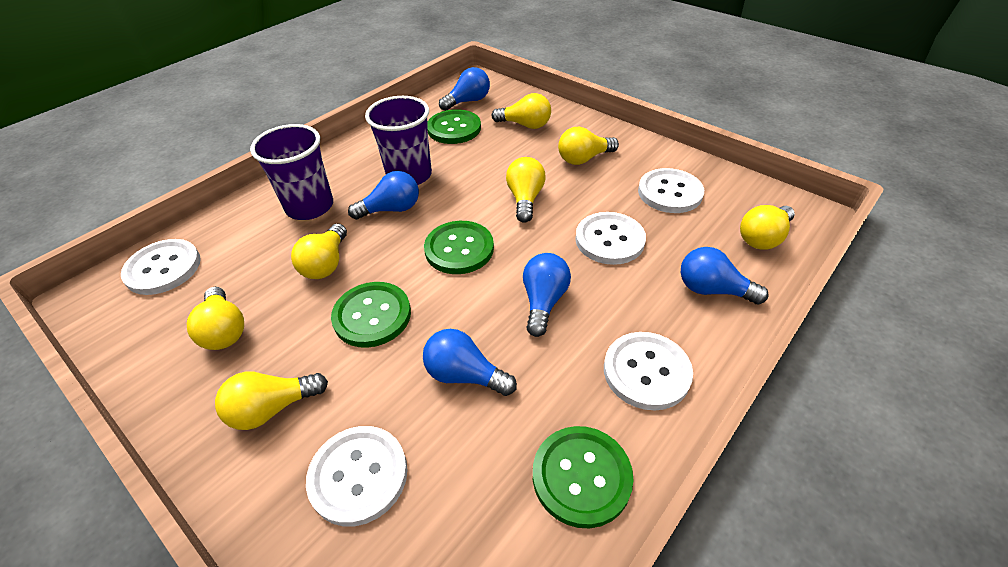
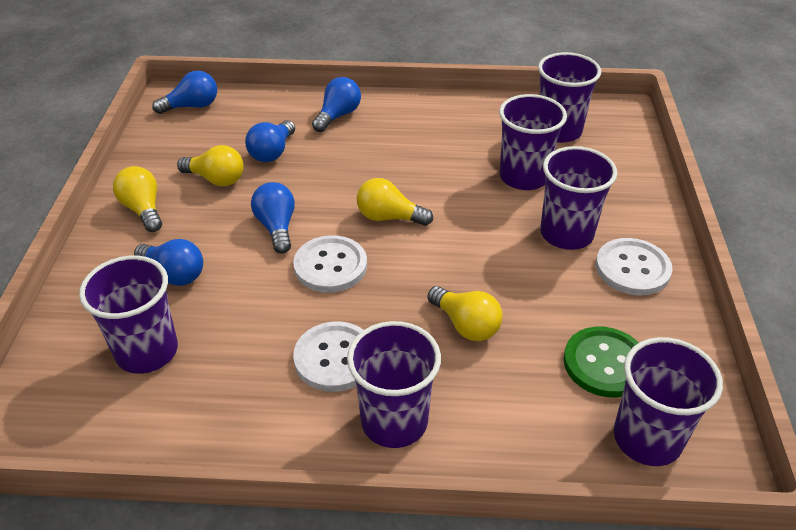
green button: [331,282,411,348] [424,221,494,274] [427,109,481,144] [533,426,634,528] = 4 -> [563,326,639,397] = 1
purple cup: [250,124,333,220] [365,96,432,185] = 2 -> [79,256,178,374] [347,321,441,448] [499,94,567,190] [538,52,601,143] [540,146,617,250] [614,337,723,466] = 6
white button: [121,239,201,295] [306,426,408,527] [575,212,646,265] [604,332,693,411] [638,168,704,213] = 5 -> [293,235,367,293] [293,322,364,392] [596,238,672,295] = 3
yellow light bulb: [187,287,244,350] [215,372,328,430] [291,224,347,279] [492,93,551,129] [506,157,546,223] [558,127,619,165] [740,205,795,250] = 7 -> [113,166,162,232] [177,145,244,186] [357,178,433,226] [428,286,502,341] = 4

